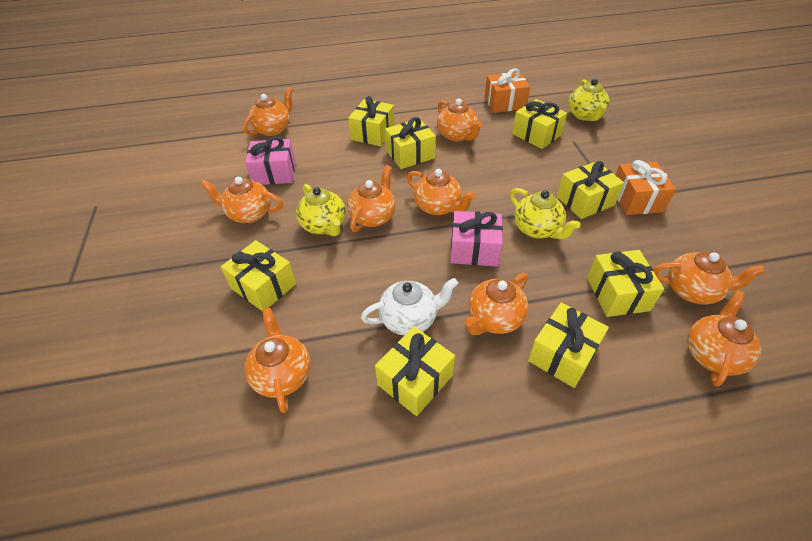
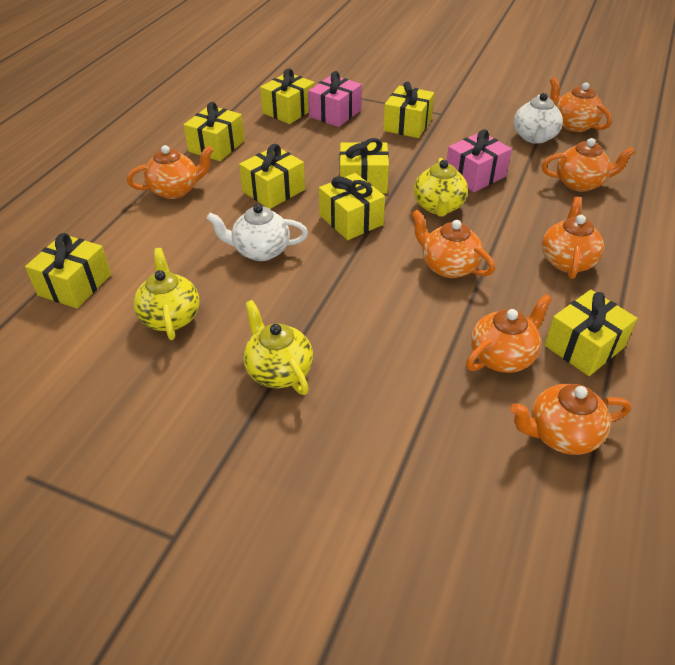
orange gift: [485,69,530,113] [615,160,676,215] = 2 -> none = 0
orange teapot: [201,177,283,223] [243,87,293,136] [245,307,310,413] [347,165,396,232] [407,169,475,215] [437,98,482,141] [465,273,528,335] [653,252,765,305] [687,290,761,387] = 9 -> [127,145,214,199] [411,210,495,278] [466,294,552,373] [510,384,631,455] [542,138,635,192] [542,197,604,279] [550,77,612,132] = 7
white teapot: [361,278,458,336] = 1 -> [207,204,308,261] [514,93,563,144] = 2

